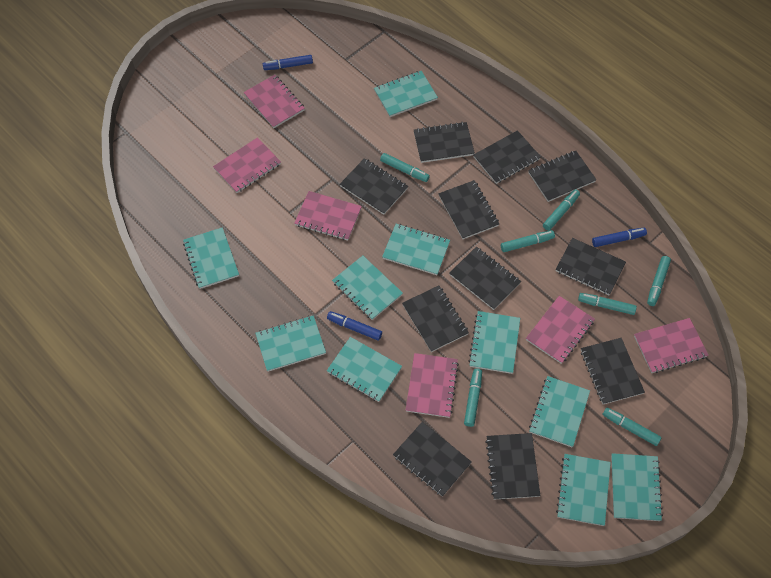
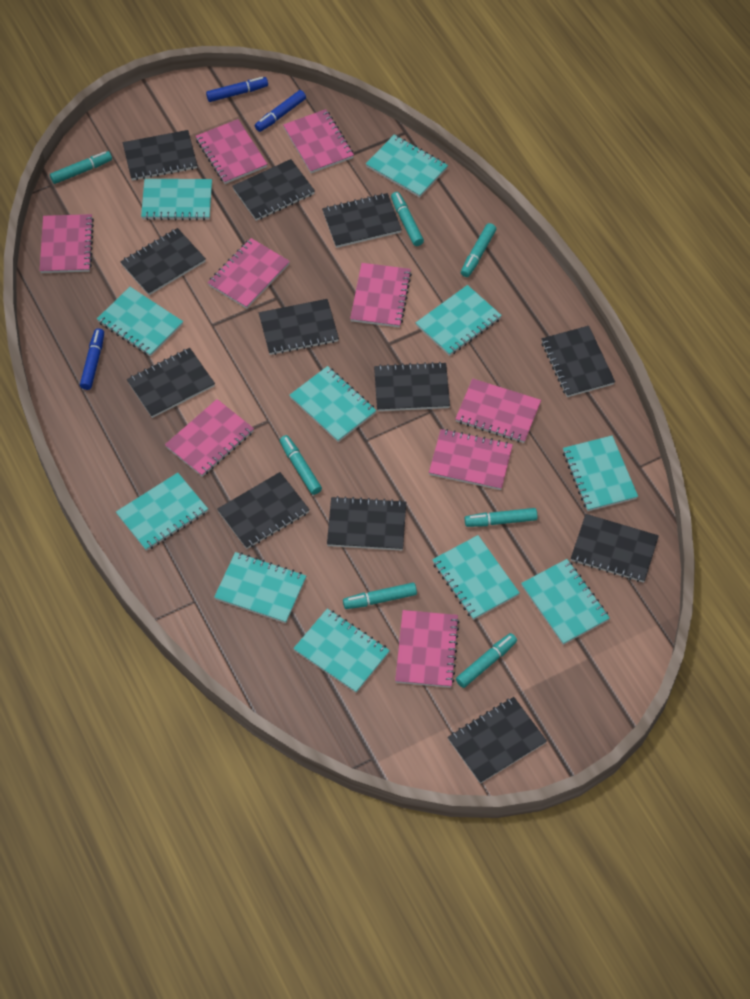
black notebook: [340,158,408,215] [393,422,472,497] [402,286,469,352] [414,122,475,163] [438,180,499,239] [450,247,521,310] [474,130,541,184] [485,433,541,500] [528,151,597,202] [556,238,626,295] [581,338,645,404] = 11 -> [121,228,206,295] [123,130,197,181] [127,348,215,418] [217,472,310,549] [232,159,315,221] [259,299,339,355] [322,193,402,248] [327,496,406,551] [374,362,450,411] [448,697,547,784] [542,326,615,397] [571,514,659,583] = 12
pink notebook: [213,137,281,193] [244,75,305,128] [294,191,362,241] [406,353,459,418] [526,296,595,364] [634,318,708,373] = 6 -> [40,214,94,273] [165,399,254,477] [196,119,267,184] [208,238,290,309] [283,109,354,173] [350,263,412,327] [395,610,459,688] [429,429,513,490] [455,379,541,443] = 9
turquoise notebook: [183,227,239,289] [255,315,326,372] [327,337,402,402] [332,256,403,320] [374,71,438,117] [382,224,450,275] [468,311,520,374] [529,376,590,447] [556,454,611,526] [611,453,663,521] = 10 -> [97,287,183,357] [116,473,208,551] [141,179,212,220] [214,552,306,623] [289,366,376,442] [293,608,390,693] [366,135,448,198] [416,285,502,356] [432,535,520,620] [521,559,610,645] [563,436,638,511] = 11

